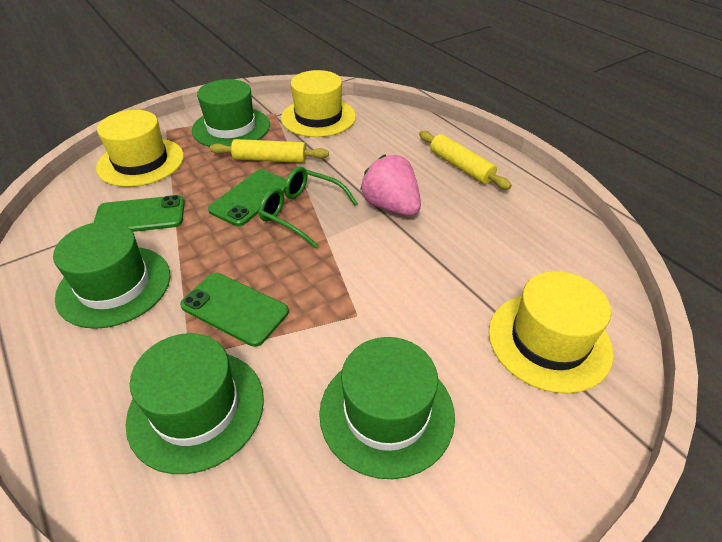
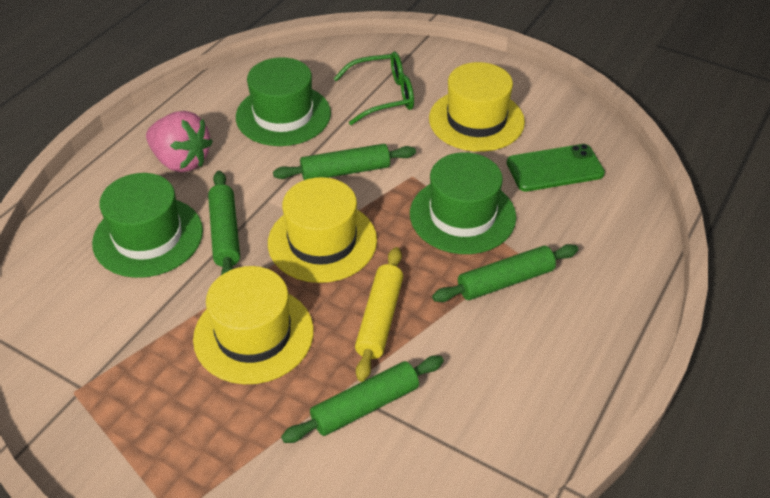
green hat: [53,221,170,329] [126,333,264,474] [192,79,270,147] [319,337,455,479] = 4 -> [92,173,203,278] [236,57,331,146] [410,152,516,254] = 3
green phone: [94,195,185,232] [180,273,289,347] [208,169,286,226] = 3 -> [506,144,605,192] = 1
green rolling pin: none = 0 -> [208,171,240,275] [273,144,416,180] [281,356,444,443] [432,244,578,302] = 4
yellow rolling pin: [210,139,329,163] [419,131,512,190] = 2 -> [355,247,403,382] = 1

